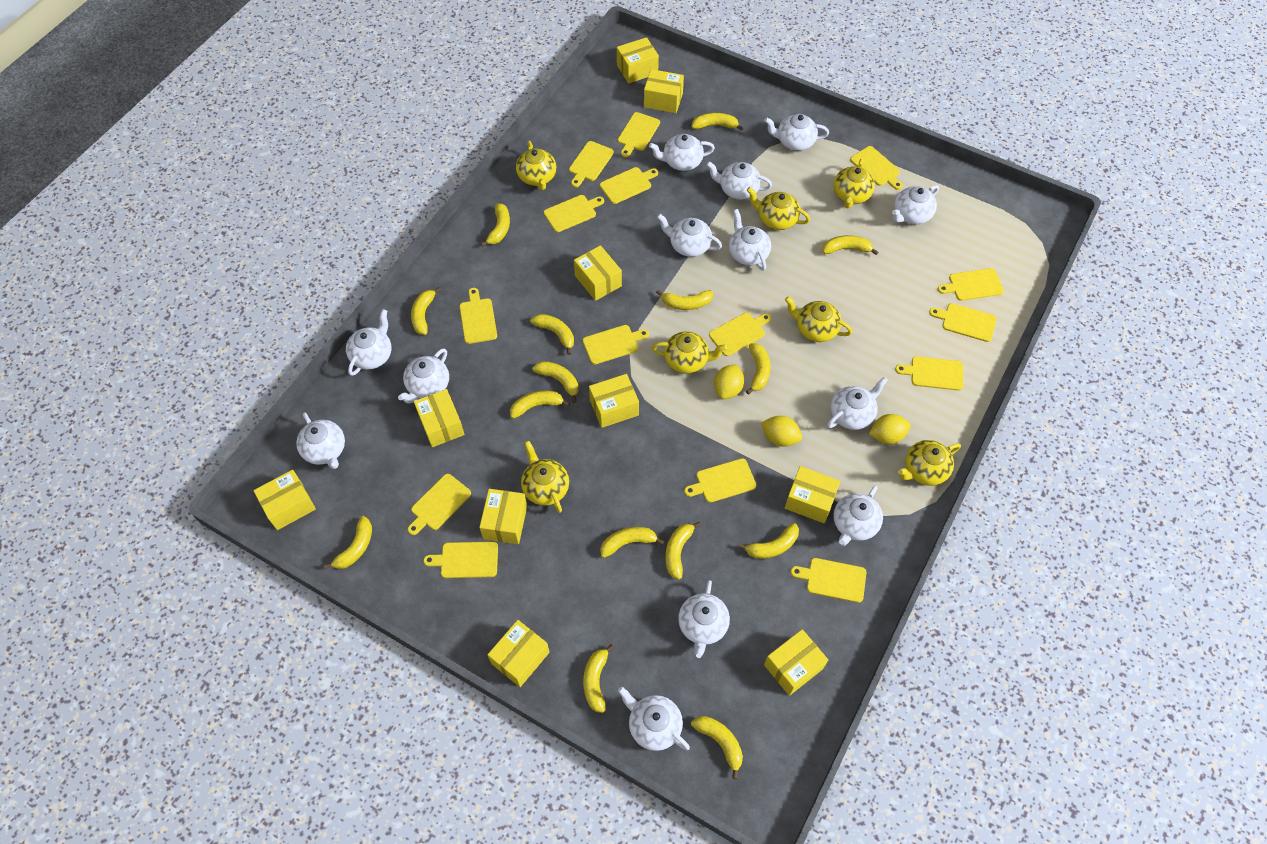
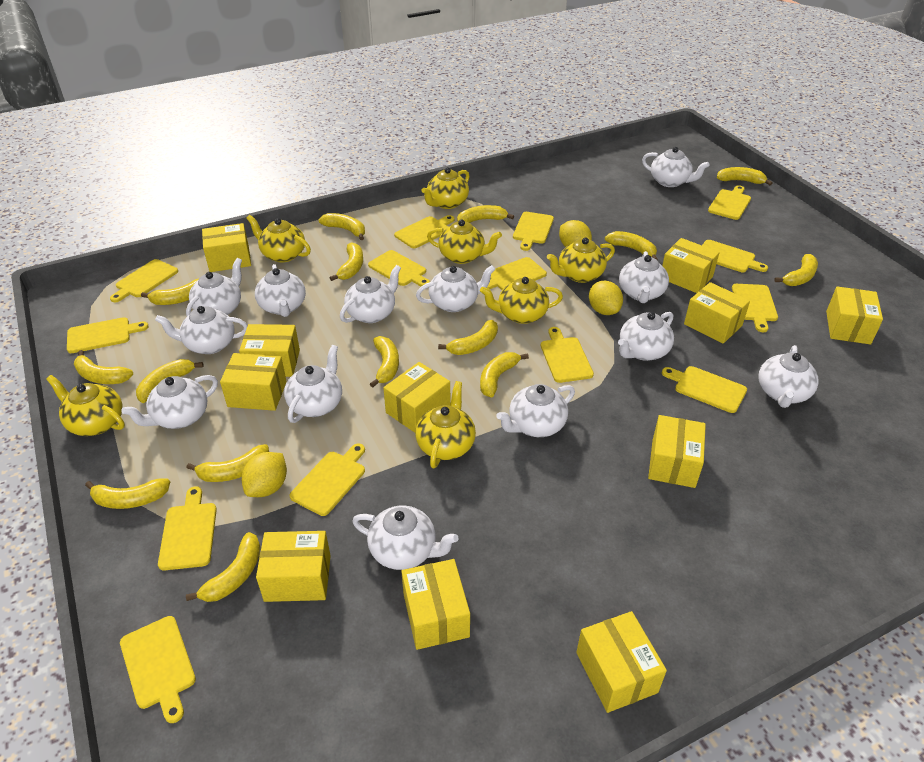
yellow box: [253,470,316,530] [414,389,465,447] [479,489,527,544] [487,620,550,687] [574,245,622,301] [589,374,639,428] [617,37,659,83] [644,69,684,113] [764,629,828,696] [785,466,840,523] = 10 -> [202,223,251,272] [220,353,287,411] [239,324,300,377] [256,531,331,602] [383,362,451,433] [401,559,470,650] [576,611,667,713] [648,415,706,488] [662,238,720,293] [684,282,750,344] [826,287,883,344] = 11
yellow cutting board: [408,474,471,535] [423,542,498,578] [459,288,497,344] [544,195,604,232] [569,141,614,187] [583,325,649,365] [600,167,658,204] [618,112,660,157] [684,458,756,503] [709,312,771,356] [790,558,866,603] [850,146,903,190] [895,356,963,391] [929,303,997,342] [938,268,1004,301] = 15 -> [67,317,149,353] [110,259,178,302] [120,616,196,723] [158,486,217,571] [289,443,365,516] [368,250,430,286] [394,215,454,248] [487,257,547,290] [513,212,554,251] [541,327,594,383] [662,366,747,413] [702,240,768,272] [708,185,751,220] [732,284,778,332] = 14

